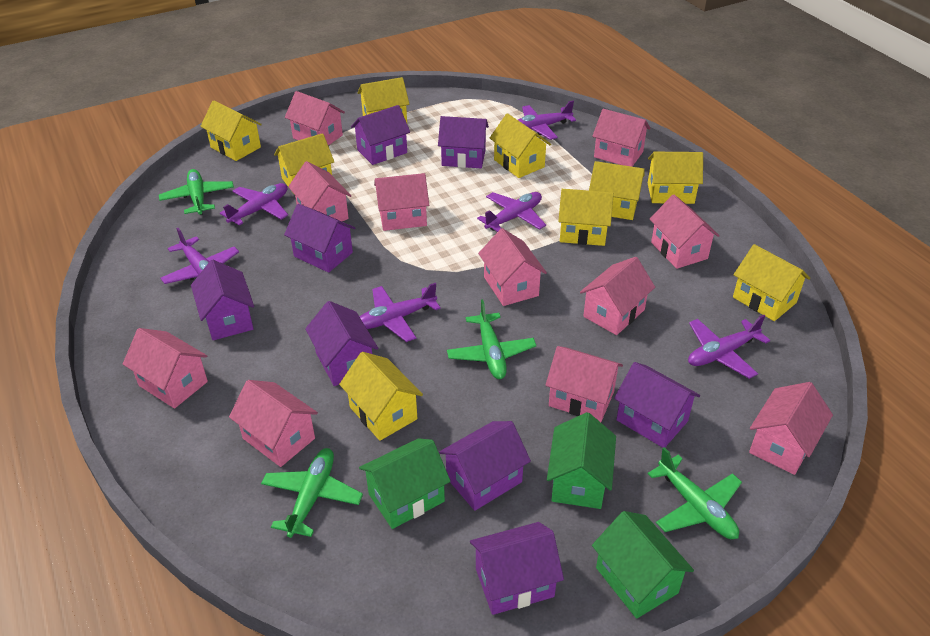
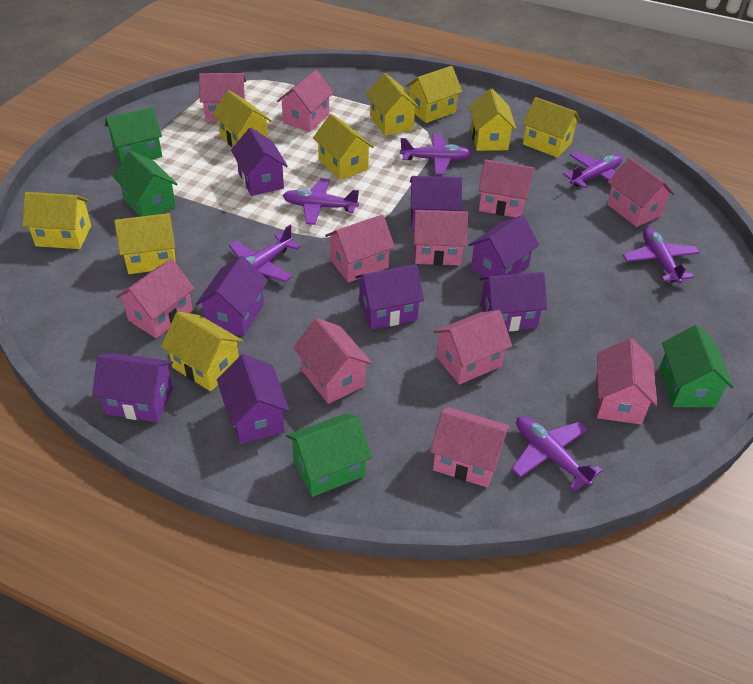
green house: [359,438,451,529] [547,412,616,509] [592,511,694,619] = 3 -> [105,107,162,163] [113,151,178,217] [286,413,372,497] [659,325,734,407] = 4
green plane: [159,169,234,215] [261,448,363,538] [447,299,536,379] [648,447,742,539] = 4 -> none = 0

